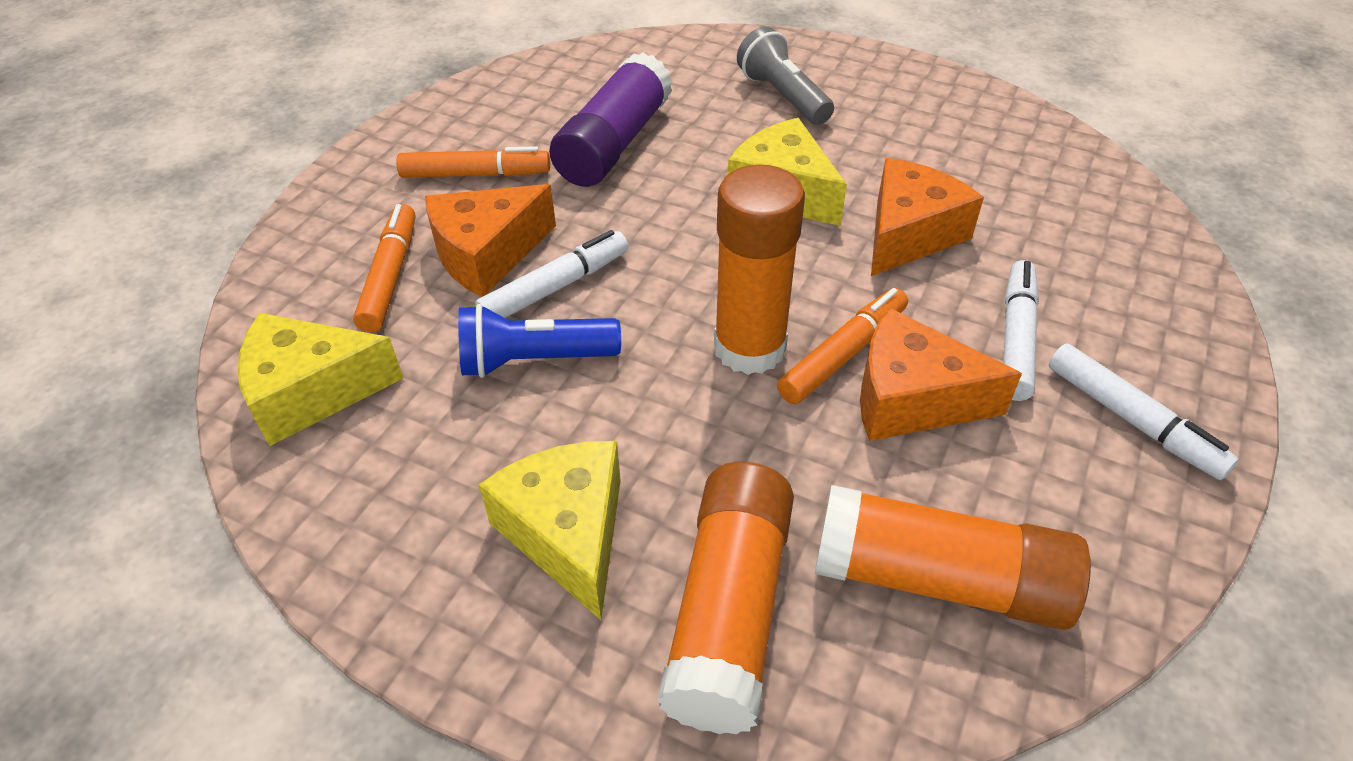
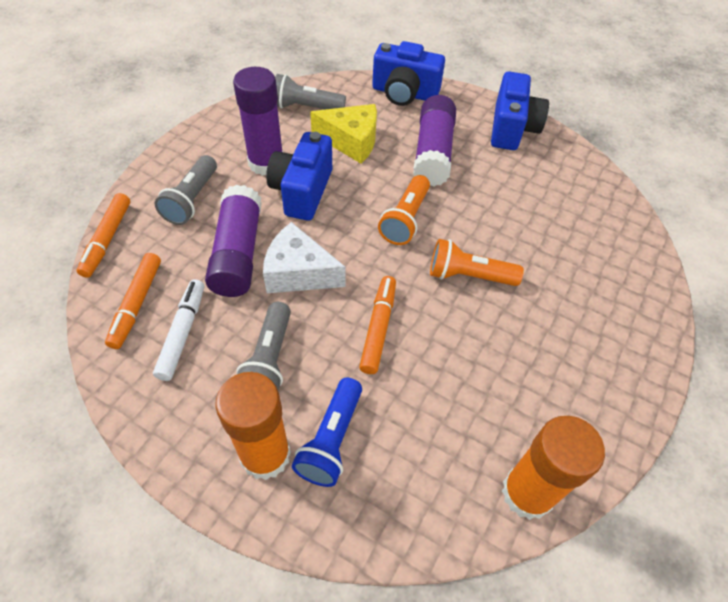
blue camera: none = 0 -> [266,132,332,221] [372,41,445,106] [491,72,549,150] = 3
grey flashlight: [737,26,834,125] = 1 -> [155,155,217,225] [236,302,291,391] [275,74,346,110] = 3
orange cheese: [425,184,556,297] [860,307,1022,441] [871,158,984,276] = 3 -> none = 0
orange flashlight: none = 0 -> [378,175,430,245] [430,239,524,286] = 2
orange glue stick: [657,462,794,734] [714,165,805,375] [815,485,1091,630] = 3 -> [215,372,291,480] [502,416,605,520] = 2
purple glue stick: [549,53,673,187] = 1 -> [205,185,262,297] [233,67,283,176] [413,95,456,186] = 3
white cheese: none = 0 -> [263,222,346,293] = 1
white marker: [475,230,628,318] [1003,260,1039,401] [1049,343,1239,480] = 3 -> [153,279,204,381] = 1
yellow cheese: [237,313,403,446] [479,441,621,620] [728,118,847,226] = 3 -> [310,104,377,163] = 1

